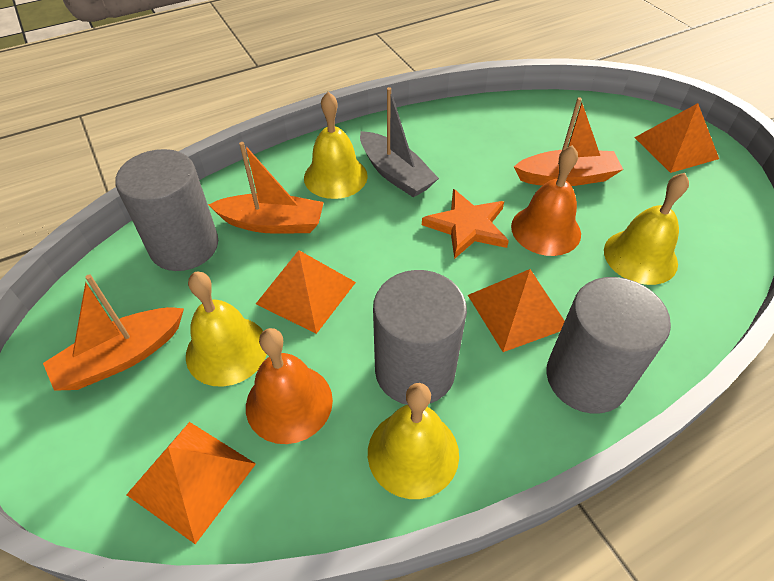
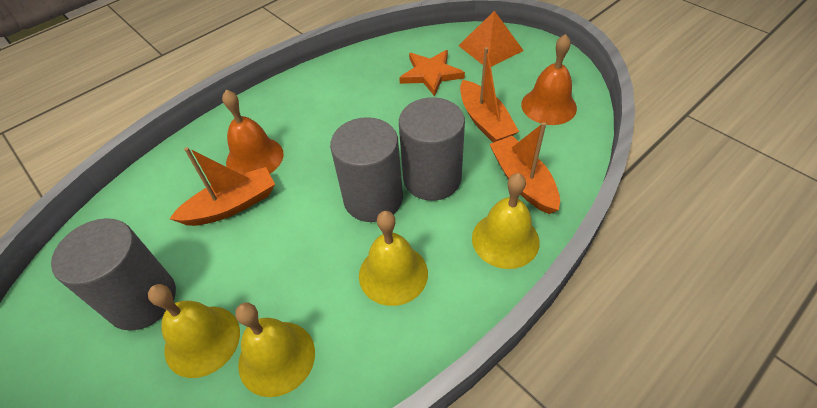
grey boat: [360,87,439,198] = 1 -> none = 0
orange pyramid: [126,422,256,544] [256,250,356,334] [468,269,565,352] [634,103,719,173] = 4 -> [458,11,524,67] = 1

